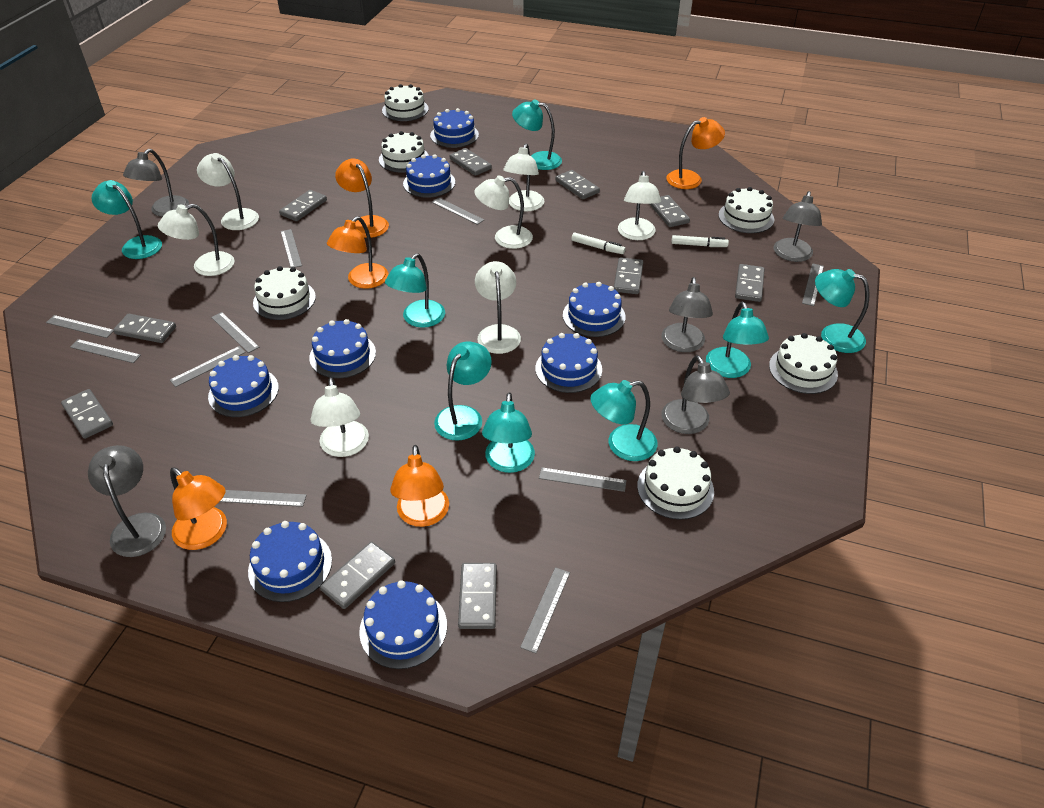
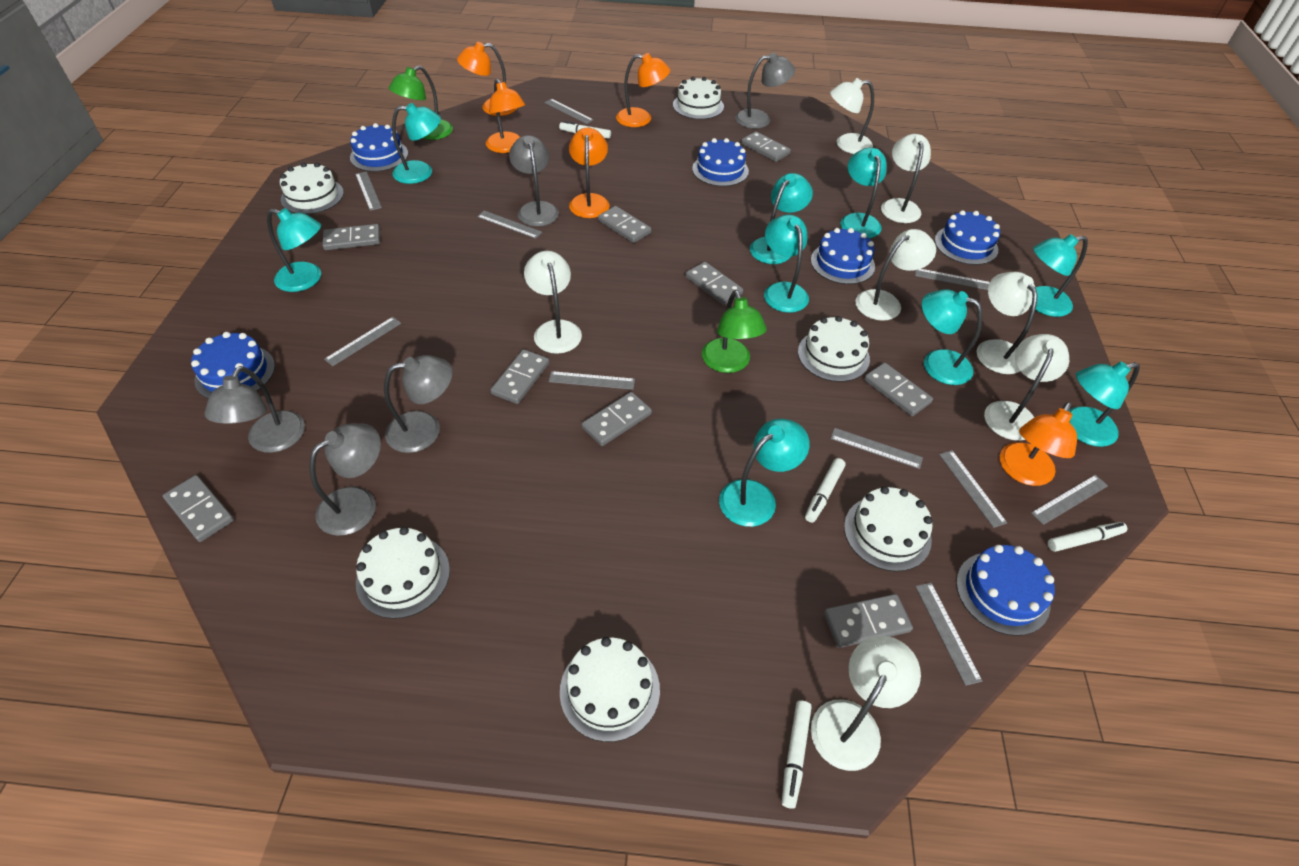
blue cake: [208,355,279,417] [248,521,332,602] [309,319,376,378] [359,580,447,669] [403,154,455,198] [430,108,479,148] [535,333,602,393] [563,282,625,337] = 8 -> [191,332,275,399] [350,123,408,172] [692,138,749,186] [811,228,875,284] [935,210,1000,265] [956,545,1055,636] = 6
green lamp: none = 0 -> [389,66,453,140] [702,290,767,373] = 2
grey domino: [61,389,113,439] [113,314,176,343] [279,190,327,221] [320,542,395,609] [450,148,492,176] [458,563,497,629] [555,170,600,199] [614,257,643,294] [649,195,690,227] [735,264,765,302] = 10 -> [163,475,234,542] [322,224,380,250] [490,349,549,404] [582,392,652,446] [598,206,652,243] [686,262,743,305] [741,131,791,162] [824,594,913,648] [864,363,933,416] = 9
turquoise lamp: [91,180,162,259] [385,253,445,328] [434,341,492,441] [482,392,535,473] [512,99,562,170] [590,380,658,461] [706,302,769,378] [815,269,869,353] = 8 -> [267,208,321,292] [392,103,441,184] [719,419,810,527] [750,173,813,264] [764,215,809,313] [840,148,887,238] [922,289,982,385] [1031,234,1088,317] [1069,361,1140,447] = 9
white marker: [571,233,626,254] [671,235,729,247] = 2 -> [559,121,611,139] [782,700,812,809] [805,458,845,523] [1048,522,1127,552] = 4

